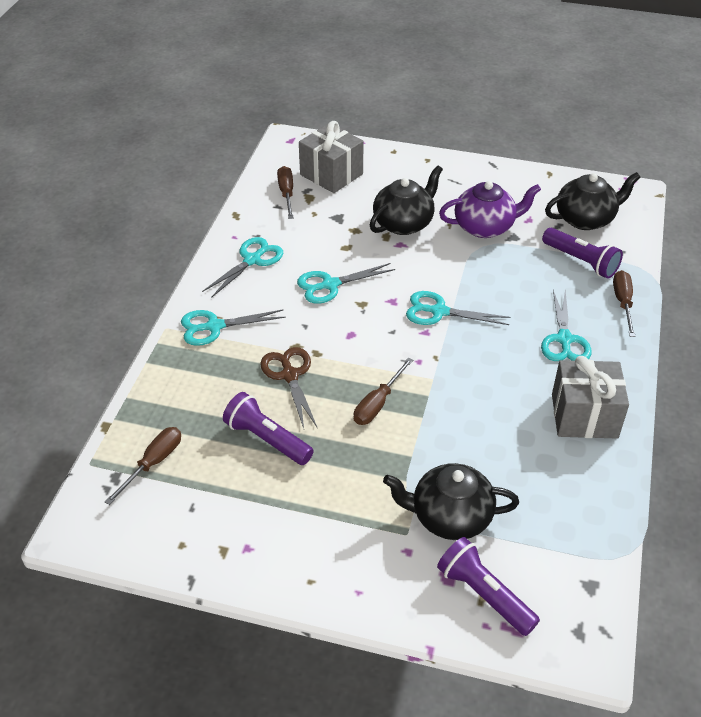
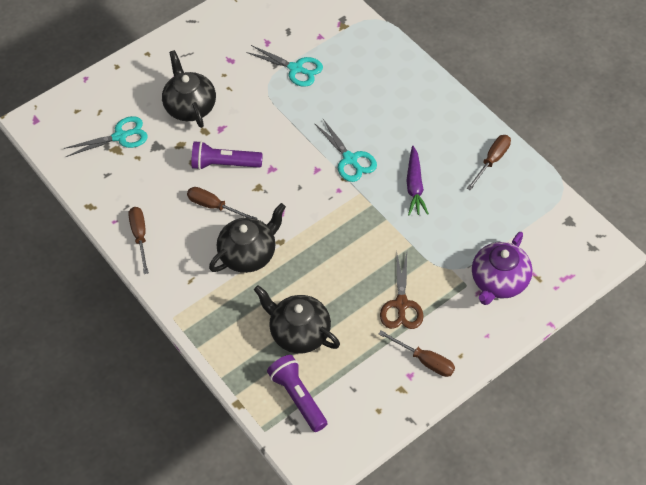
grey gift: [299,121,364,193] [552,356,629,439] = 2 -> none = 0
purple carrot: none = 0 -> [406,146,429,216] = 1
purple flashlight: [223,392,314,465] [437,537,540,636] [542,228,623,279] = 3 -> [191,141,263,170] [267,355,327,432] = 2
turquoise scissors: [181,310,286,346] [202,237,283,298] [297,263,395,304] [406,291,510,325] [541,290,592,361] = 5 -> [63,116,148,157] [246,45,323,87] [314,119,377,182] = 3

